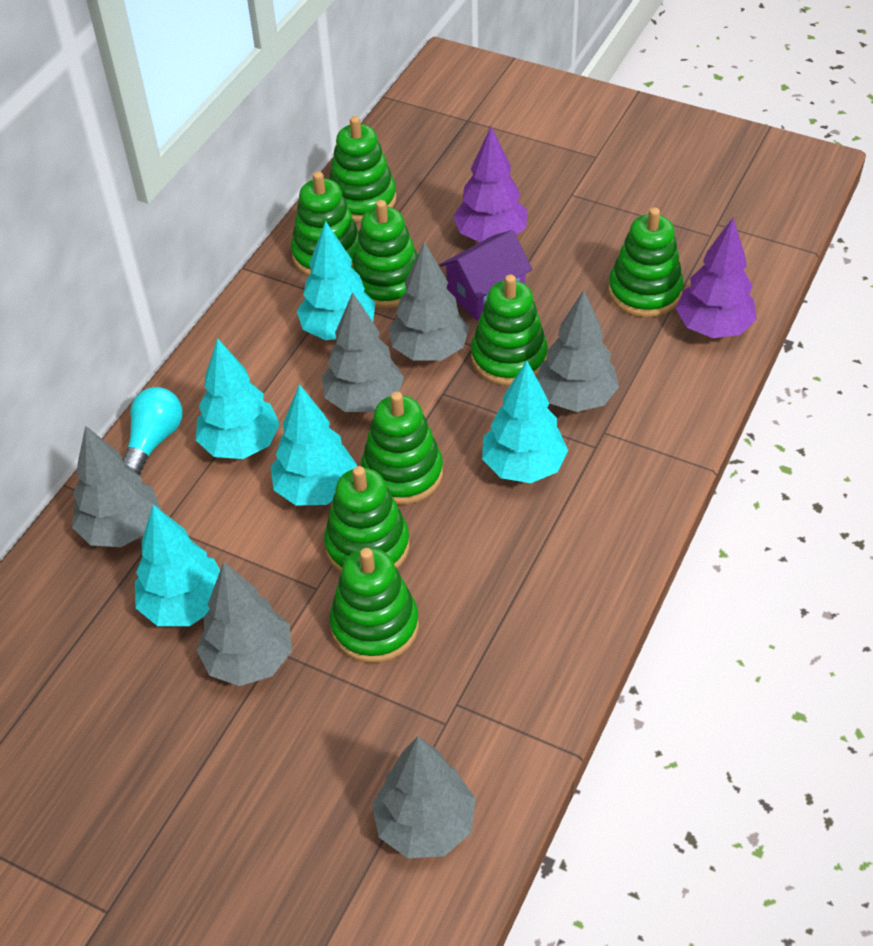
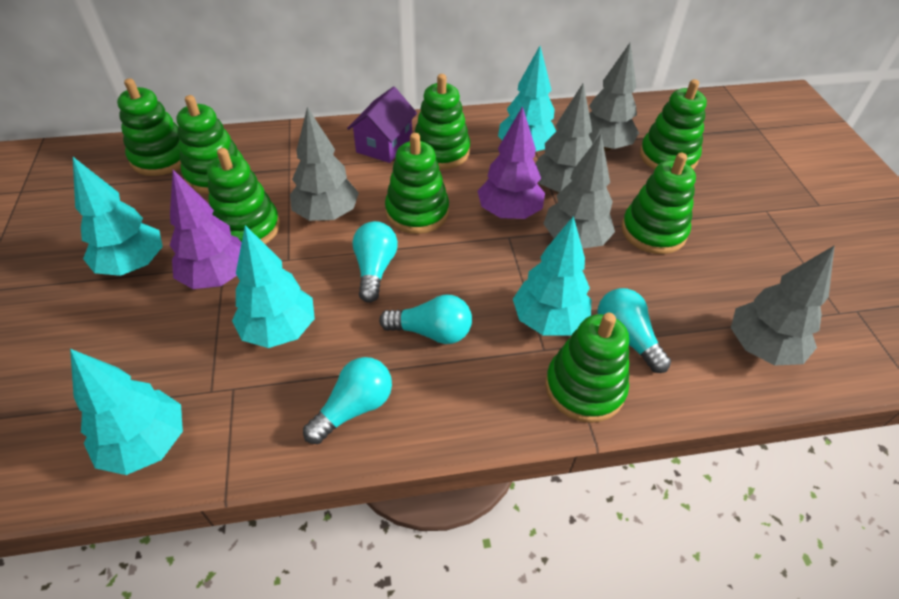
grey tree: [72,426,161,547] [197,562,292,686] [322,292,404,412] [372,736,476,858] [389,242,469,361] [537,290,619,412] = 6 -> [290,107,359,221] [536,83,593,193] [543,134,615,249] [589,43,639,151] [731,245,835,365] = 5
turquoise light bulb: [122,387,183,475] = 1 -> [303,357,392,444] [352,221,398,303] [379,295,472,344] [598,288,671,373] = 4

